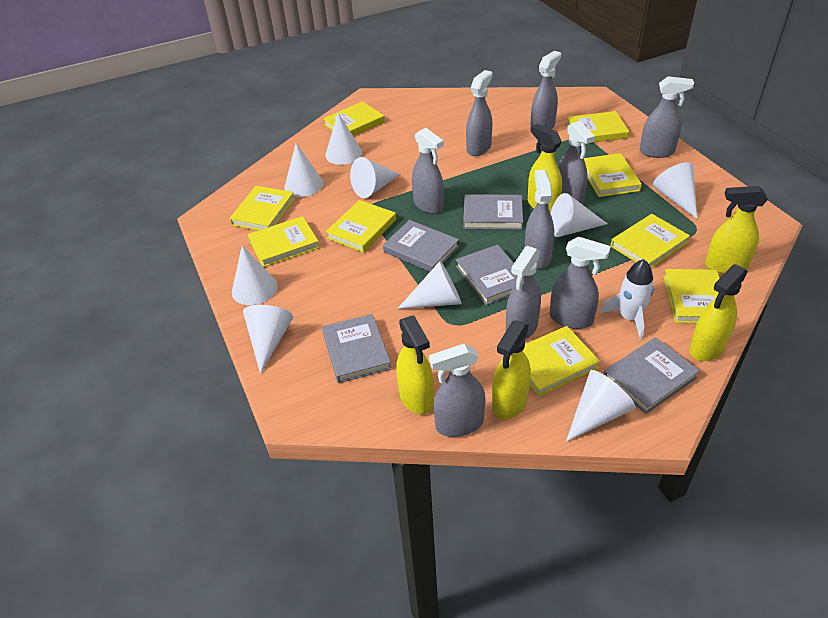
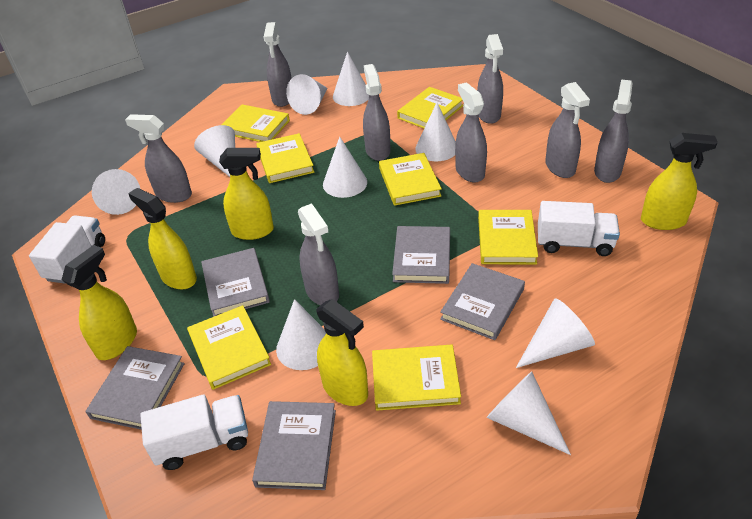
grey spray bottle: [412,128,444,214] [429,344,485,437] [466,70,493,156] [506,246,541,339] [525,169,554,269] [530,51,561,130] [550,236,611,329] [558,121,595,205] [640,76,694,158] = 9 -> [125,114,192,203] [264,22,292,107] [298,203,339,305] [363,64,390,161] [455,82,487,182] [477,34,503,124] [545,82,590,178] [594,79,633,183] = 8
white rocket: [600,259,654,339] = 1 -> none = 0
white truck: none = 0 -> [29,215,105,284] [140,394,248,470] [538,201,620,256] = 3
yellow book: [229,186,295,231] [248,216,320,267] [323,101,385,136] [326,200,396,253] [523,326,600,397] [566,111,629,143] [584,153,642,197] [610,214,690,268] [663,269,720,323] = 9 -> [187,305,271,390] [221,104,290,142] [256,133,314,183] [372,345,461,411] [379,153,442,206] [397,87,463,128] [478,210,538,265] = 7

